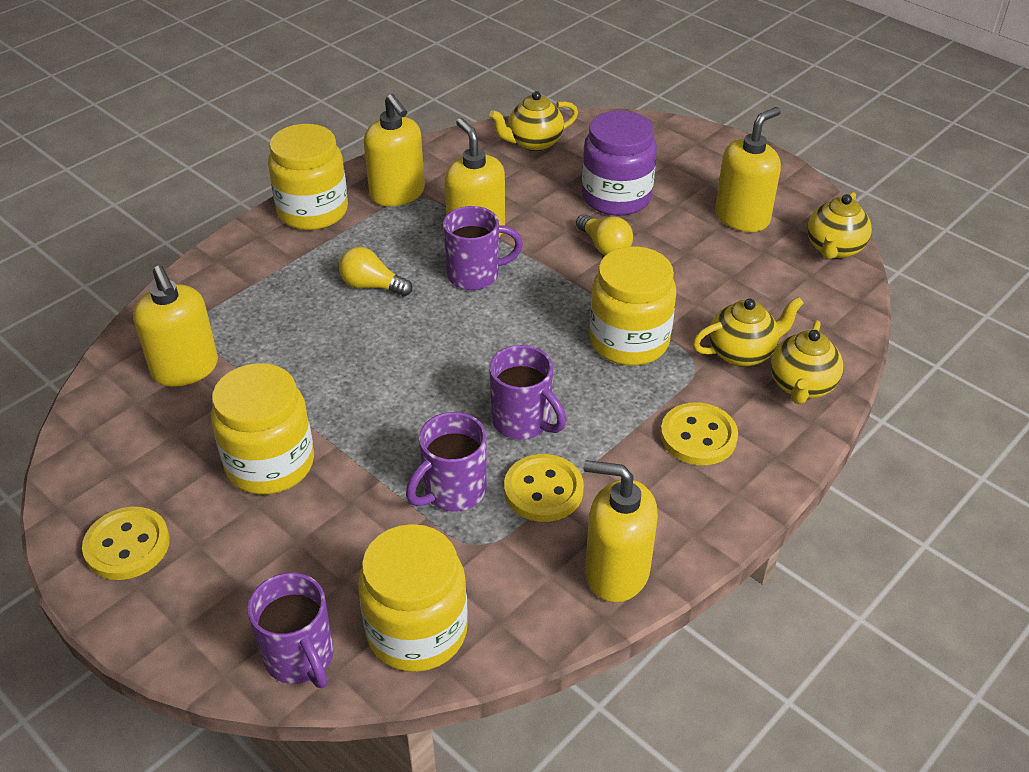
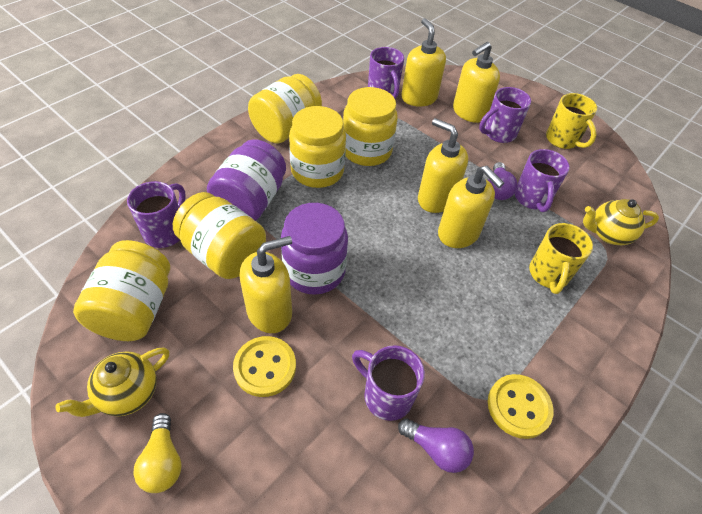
purple jar: [582,111,657,216] = 1 -> [207,139,286,221] [281,203,348,295] = 2
purple light bulb: none = 0 -> [398,418,474,473] [488,162,517,200] = 2
purple mug: [247,573,334,688] [406,412,487,512] [443,206,523,290] [489,345,566,440] = 4 -> [127,181,186,248] [352,345,425,421] [368,47,404,99] [479,87,531,143] [515,149,570,212] = 5
yellow button: [82,507,170,580] [504,454,584,522] [661,402,738,465] = 3 -> [233,336,296,397] [488,374,554,439] = 2
yellow jar: [211,363,314,494] [268,124,348,230] [358,524,468,672] [589,246,676,366] = 4 -> [73,240,170,341] [173,192,266,279] [248,74,322,144] [289,106,346,188] [343,87,398,166] = 5
yellow light bulb: [339,247,412,296] [576,214,633,255] = 2 -> [133,413,182,493] = 1
yellow mug: none = 0 -> [529,223,593,294] [546,93,597,149] = 2
yellow teapot: [489,91,578,152] [693,297,804,367] [771,320,843,404] [807,192,872,259] = 4 -> [55,347,169,417] [583,199,659,245] = 2

